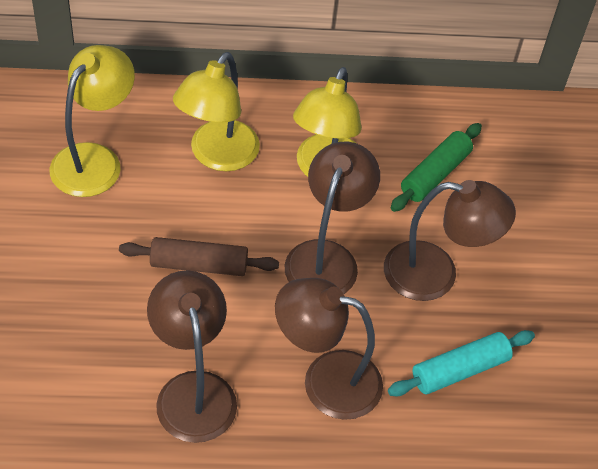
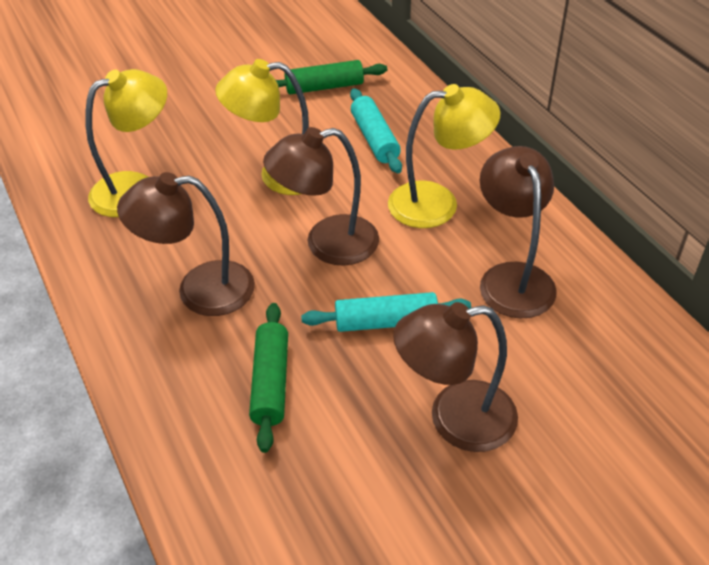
brown rolling pin: [119,237,279,276] = 1 -> none = 0
green rolling pin: [391,123,482,212] = 1 -> [249,303,288,453] [276,60,387,95] = 2
turquoise rolling pin: [388,330,535,397] = 1 -> [301,292,471,332] [350,88,402,173] = 2

